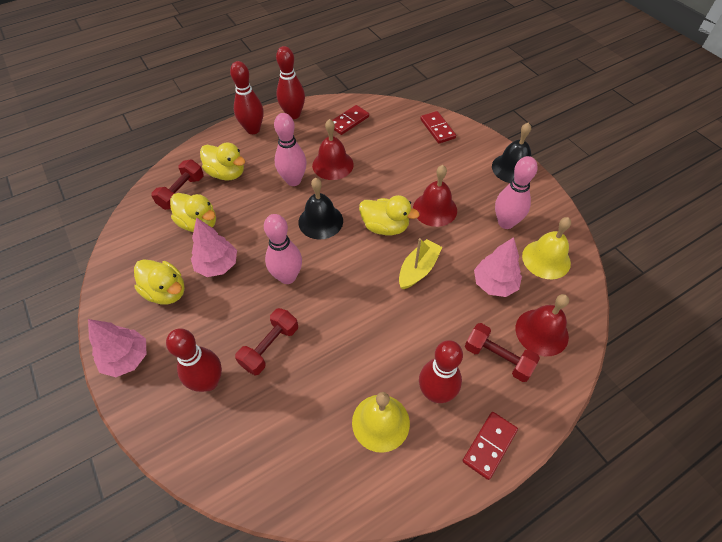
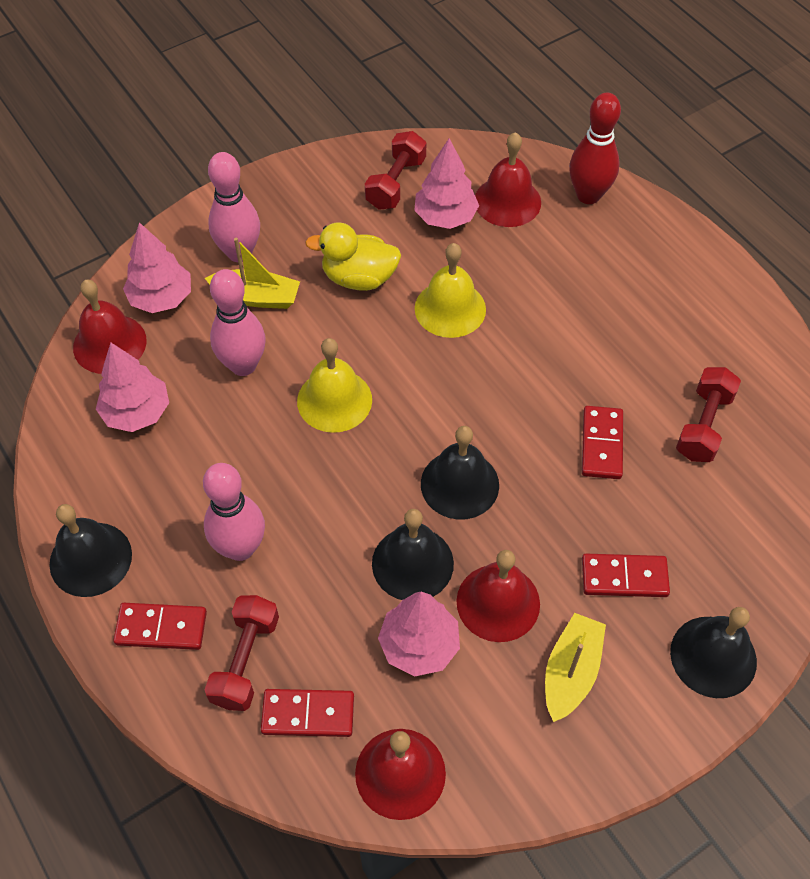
black bell: [299,178,343,240] [492,122,531,183] = 2 -> [49,504,132,597] [372,509,454,600] [421,426,499,520] [670,607,757,698] = 4
pink tree: [88,319,146,377] [191,217,237,277] [474,237,522,297] = 3 -> [96,343,169,432] [123,222,191,313] [378,592,460,677] [414,138,479,229] = 4
red bell: [312,119,354,180] [413,165,457,227] [516,294,569,356] = 3 -> [73,279,147,374] [355,729,446,820] [457,550,540,642] [475,132,541,227] = 4
red bowling pin: [166,328,222,392] [230,61,263,134] [276,46,305,119] [419,340,463,403] = 4 -> [569,93,621,204] = 1
red domino: [332,105,369,135] [420,111,456,144] [462,412,518,480] = 3 -> [113,603,207,650] [261,689,354,737] [582,406,623,479] [582,554,670,597] = 4
yellow boat: [399,238,443,289] = 1 -> [205,238,300,309] [545,613,606,722] = 2
yellow duck: [134,259,185,304] [170,193,216,232] [200,142,245,181] [359,195,420,235] = 4 -> [305,222,401,291] = 1

